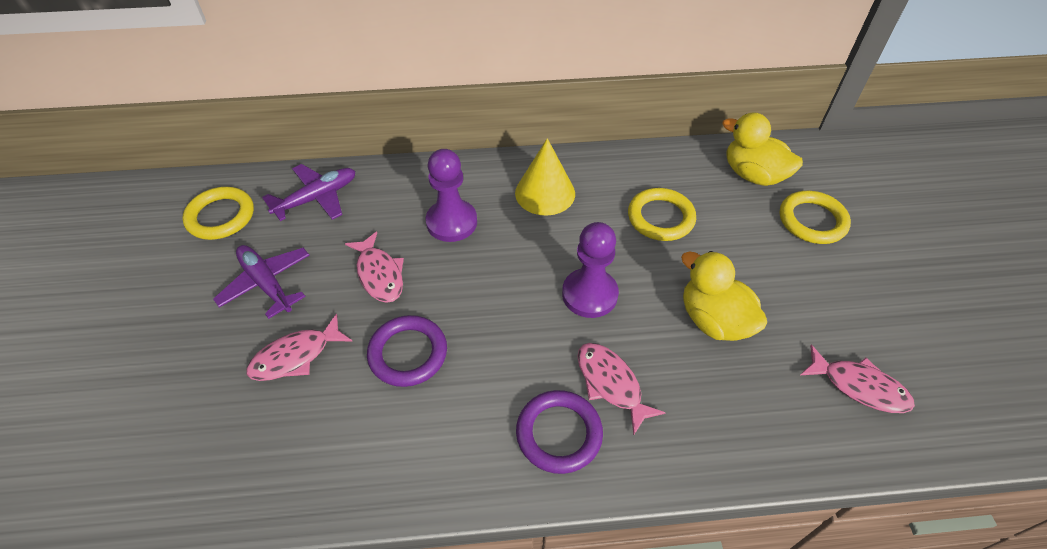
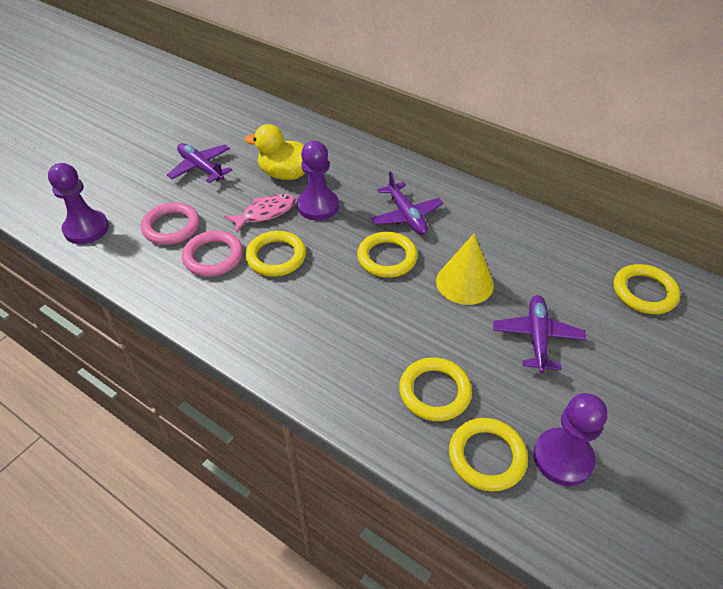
pink fish: [246,313,352,381] [345,231,404,303] [577,343,666,435] [801,345,915,413] = 4 -> [224,194,296,232] = 1
pink ring: none = 0 -> [141,202,200,245] [182,231,243,277] = 2
purple pawn: [426,149,477,242] [562,222,619,318] = 2 -> [48,163,109,244] [297,141,339,220] [533,393,607,486] = 3
purple plane: [213,245,310,319] [262,164,355,221] = 2 -> [167,143,232,183] [371,171,443,235] [493,295,586,373] = 3
purple ring: [367,315,447,387] [516,390,603,474] = 2 -> none = 0
yellow duck: [681,251,767,341] [722,112,803,186] = 2 -> [245,124,305,180] = 1
yellow ring: [182,187,254,240] [628,188,696,241] [780,191,851,244] = 3 -> [245,231,306,277] [357,232,418,278] [399,357,472,421] [449,418,528,492] [613,264,680,314] = 5

